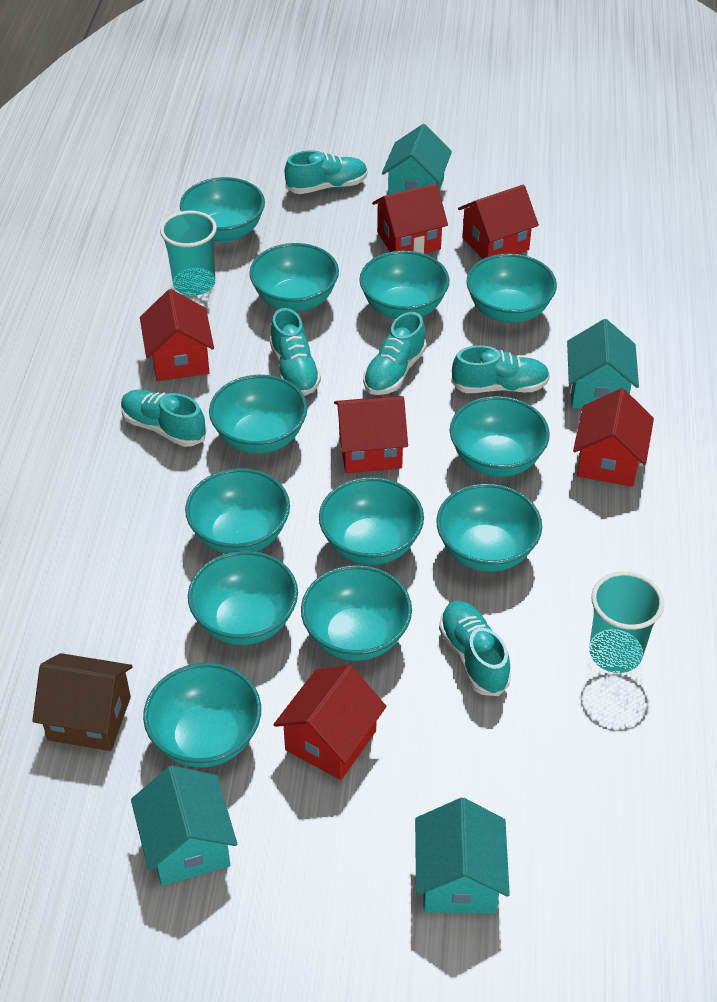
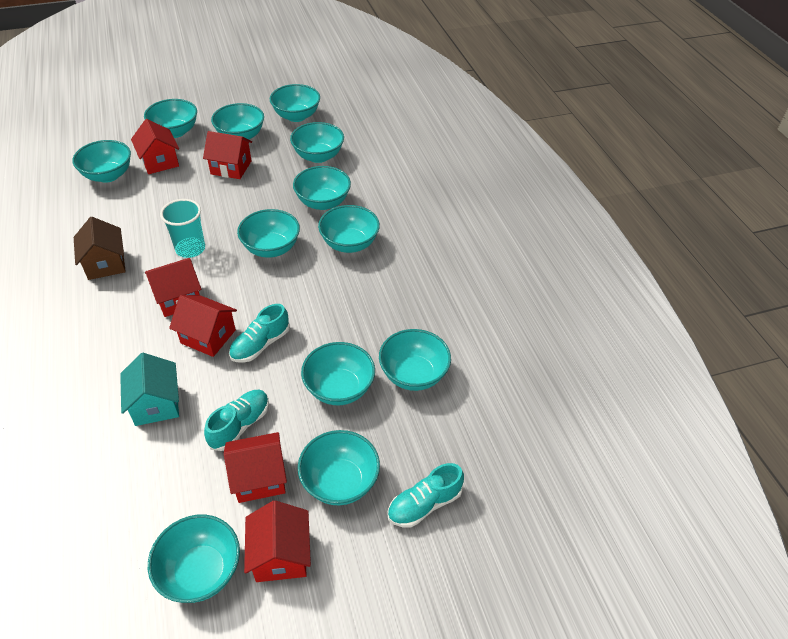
turquoise cup: [160,211,217,296] [589,571,664,673] = 2 -> [160,199,205,258] = 1
turquoise house: [131,765,237,886] [382,124,452,195] [415,798,510,914] [567,319,639,409] = 4 -> [120,353,179,426] = 1
turquoise shoe: [121,390,206,447] [269,308,321,396] [285,150,368,194] [363,312,427,395] [439,601,511,696] [451,345,550,393] = 6 -> [204,390,269,451] [229,304,290,363] [387,463,464,528] = 3

